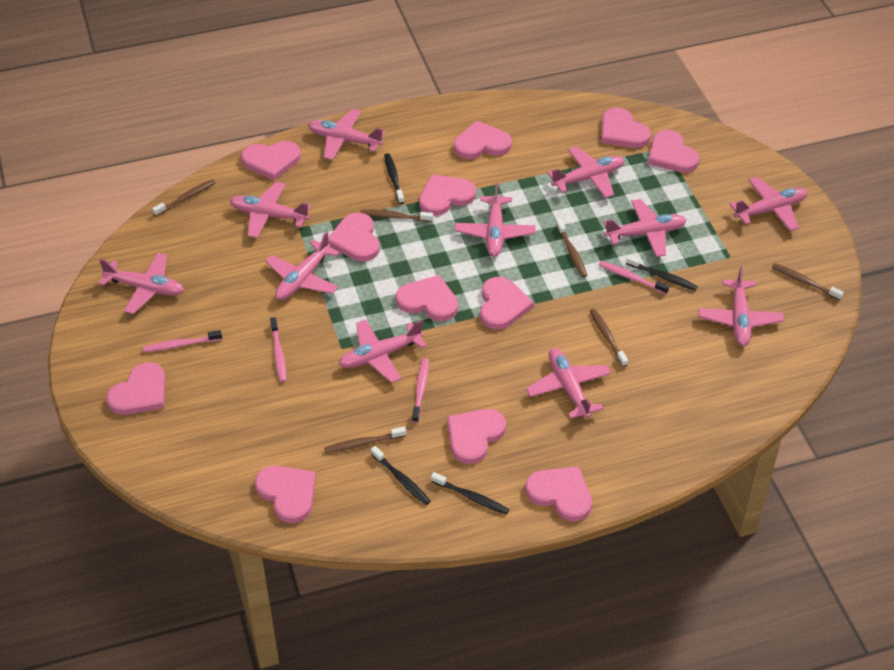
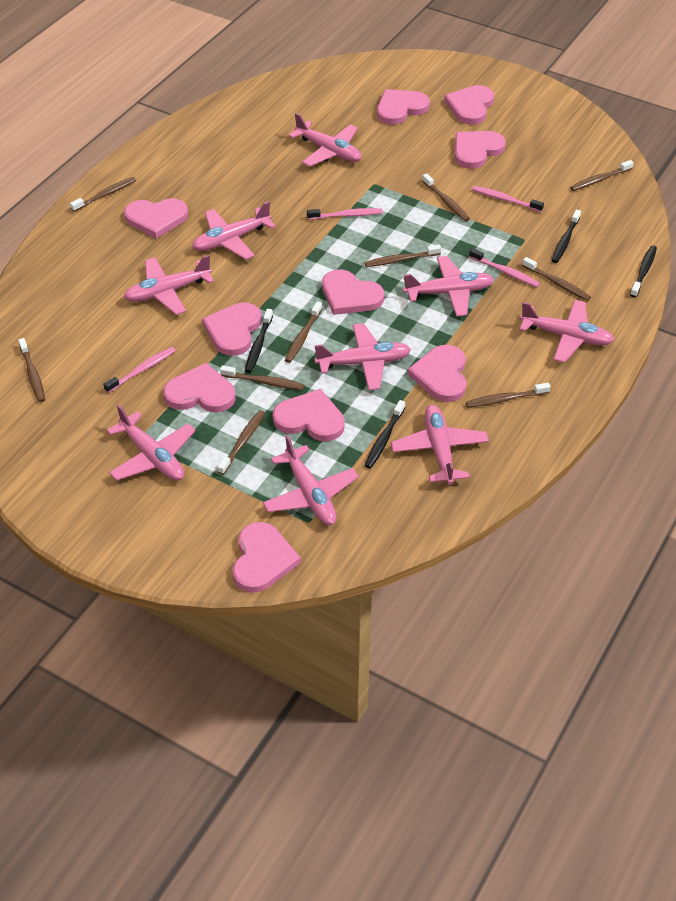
brown toothbrush: [152,179,216,216] [324,427,406,453] [360,210,433,222] [556,220,587,277] [590,309,628,367] [772,263,844,300] = 6 -> [18,338,45,402] [70,177,136,212] [217,410,265,475] [220,365,304,390] [285,301,322,363] [364,245,441,267] [422,173,470,221] [466,383,551,408] [522,257,591,301] [570,160,634,191] = 10
pink heart: [106,362,166,415] [241,141,301,180] [255,466,316,523] [328,213,380,261] [396,275,458,321] [419,174,476,216] [447,409,506,464] [454,120,512,159] [480,277,534,330] [525,466,592,521] [601,107,651,148] [648,130,699,173] = 12 -> [124,198,188,239] [163,363,236,412] [202,302,262,356] [233,522,301,593] [273,389,345,441] [322,269,384,315] [377,89,430,125] [408,345,467,402] [444,85,494,125] [454,131,506,169] = 10
pink plane: [98,253,184,314] [230,182,311,238] [265,232,340,300] [308,109,385,160] [339,319,427,383] [455,183,536,257] [526,348,611,419] [547,147,625,198] [603,199,686,257] [698,266,784,346] [729,177,807,231] = 11 -> [107,404,196,481] [124,255,214,315] [192,201,276,260] [263,435,359,525] [288,113,361,167] [314,323,411,390] [391,405,489,485] [403,256,494,317] [519,300,614,363] = 9

